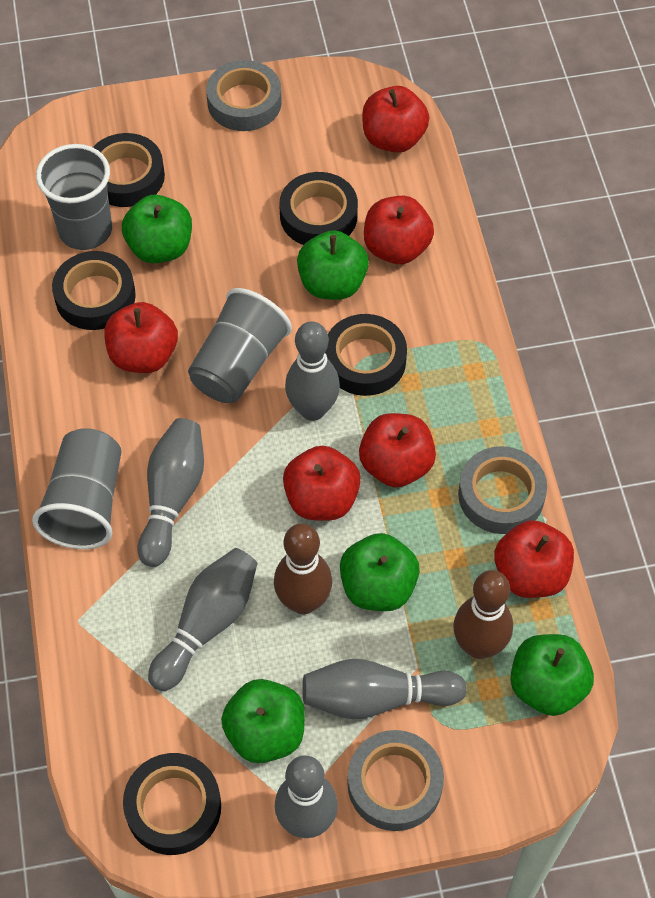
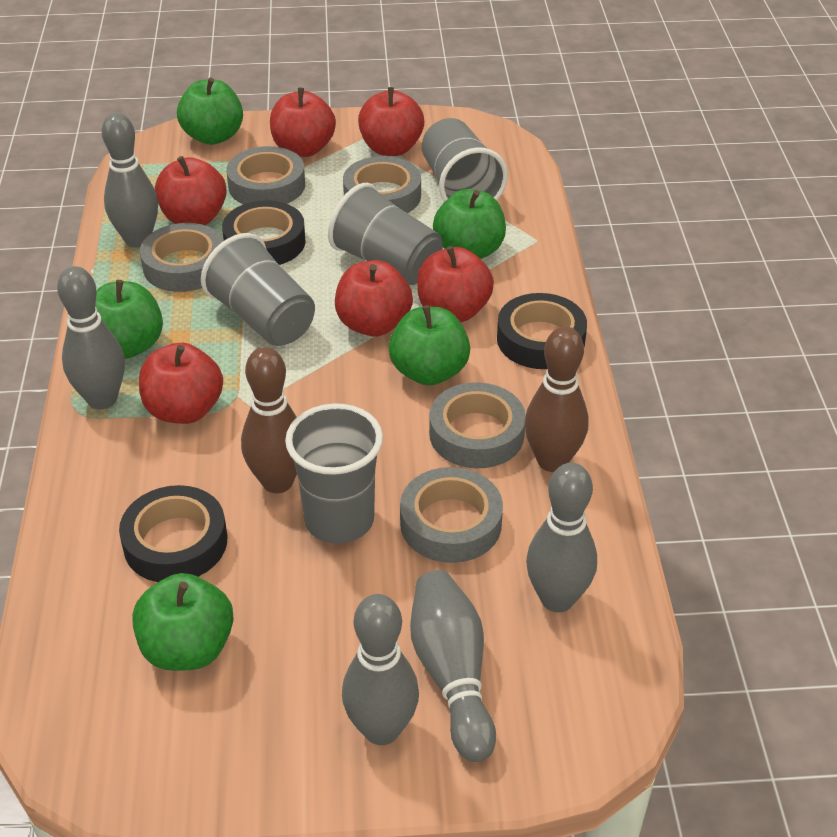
black tape: [52,251,136,330] [93,133,165,207] [123,753,221,855] [279,172,358,245] [325,314,407,396] = 5 -> [119,485,227,582] [222,200,306,265] [497,293,587,369] = 3
grey cup: [32,428,121,549] [36,144,112,250] [188,288,292,403] = 3 -> [201,233,315,346] [285,403,383,544] [328,183,443,285] [422,118,508,202] = 4
grey tape: [206,60,282,131] [348,730,444,831] [458,446,547,534] = 3 -> [140,223,223,292] [226,146,305,204] [343,156,421,213] [400,467,503,563] [429,382,526,468] = 5

